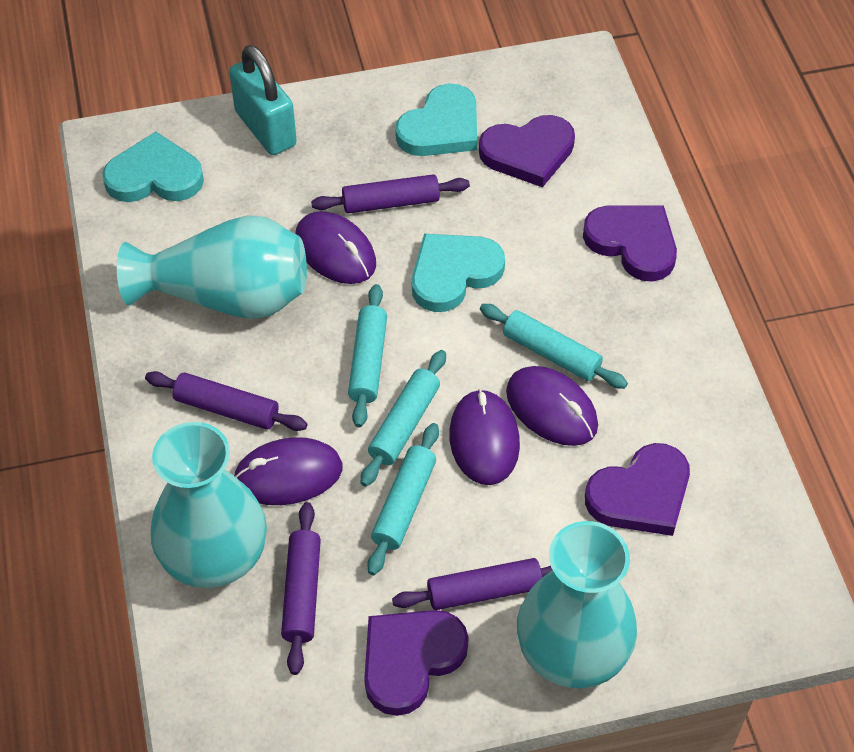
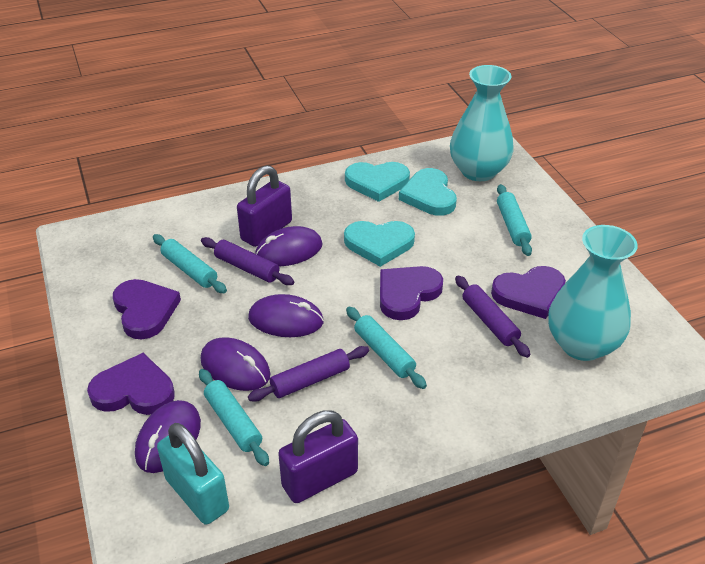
purple padlock: none = 0 -> [237,166,292,247] [278,410,358,503] = 2
purple rolling pin: [145,371,307,431] [281,502,321,675] [311,174,470,213] [392,558,552,610] = 4 -> [201,237,294,285] [248,346,369,402] [455,275,530,358] = 3
turquoise vase: [117,215,307,319] [150,422,267,588] [517,521,637,688] = 3 -> [450,65,514,181] [548,225,638,361] = 2

